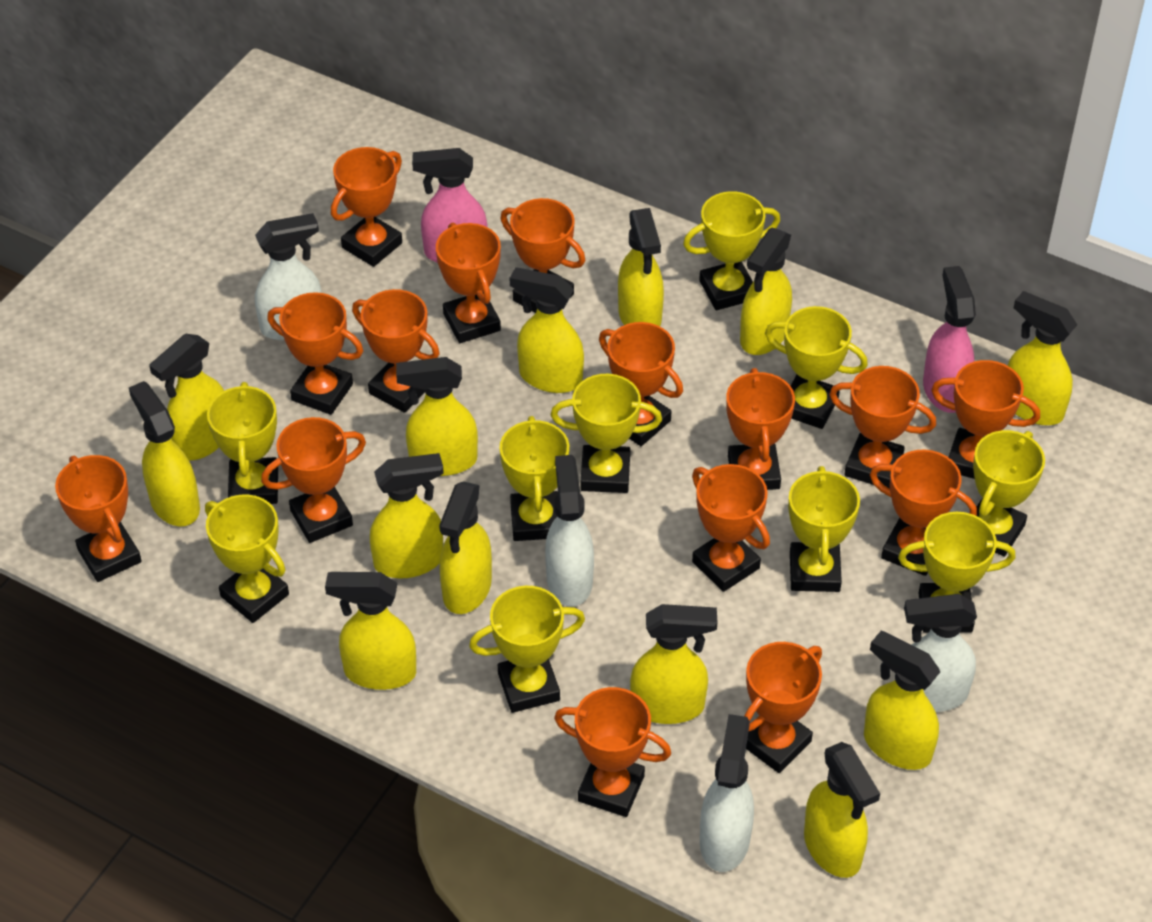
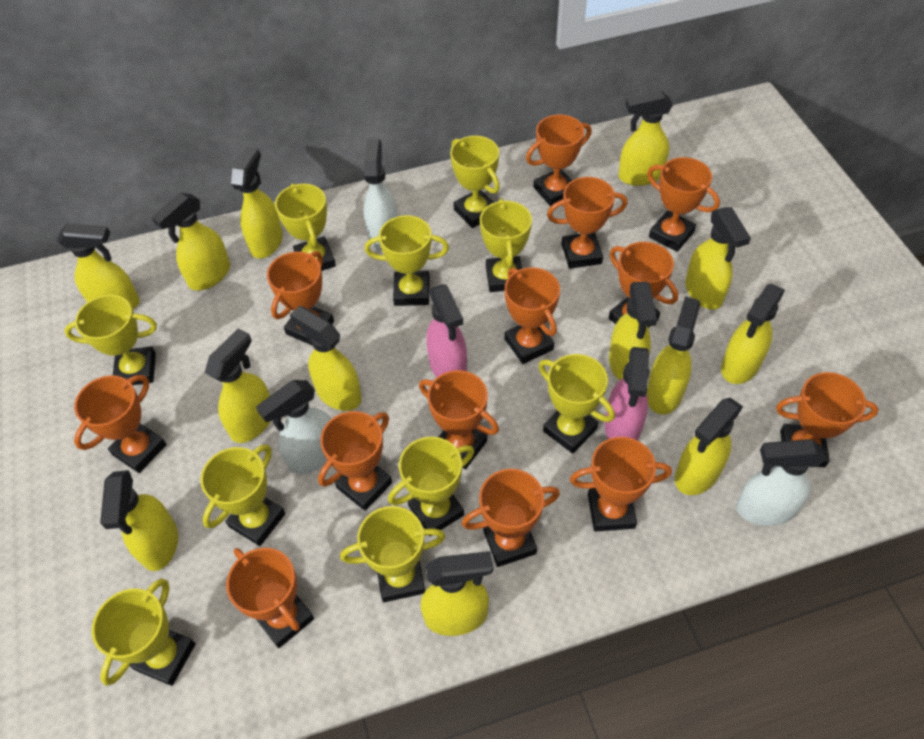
orange trophy: [55,455,142,582] [261,417,366,543] [267,292,363,415] [331,147,402,267] [352,289,440,413] [436,222,501,343] [500,198,585,313] [554,687,671,817] [599,322,683,446] [692,464,770,592] [726,368,795,490] [744,642,822,773] [829,366,936,488] [870,449,977,576] [931,360,1040,479] = 15 -> [74,375,167,473] [226,548,314,648] [267,251,334,346] [318,411,392,511] [419,370,499,469] [462,469,560,567] [504,267,560,364] [526,115,592,206] [547,177,627,269] [570,437,672,532] [609,242,678,328] [647,157,720,252] [776,372,879,467] = 13
white spray bottle: [255,213,322,340] [545,455,594,607] [700,714,754,872] [904,594,977,712] = 4 -> [256,380,331,474] [364,139,398,251] [736,439,826,526] = 3

